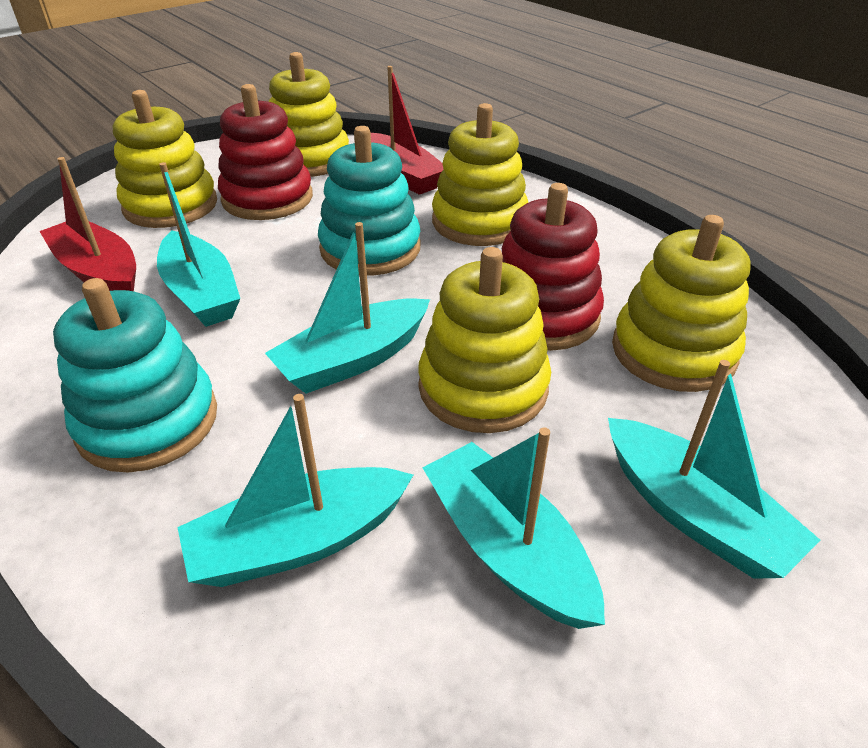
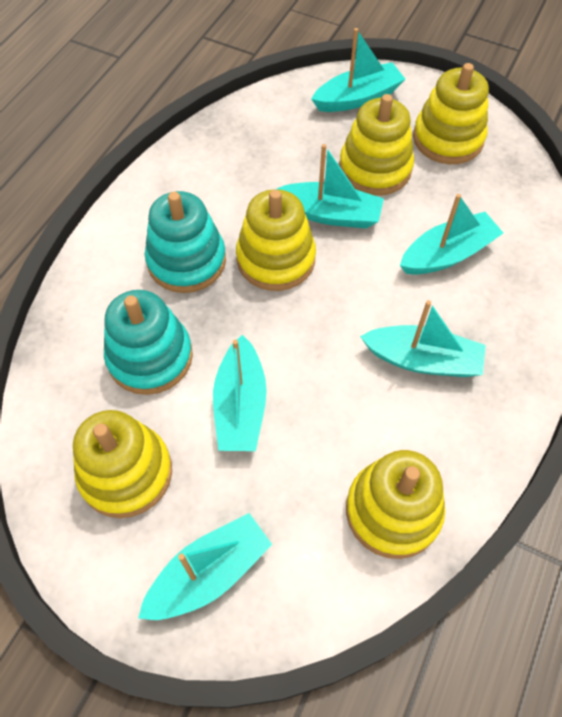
red boat: [39,157,136,291] [371,66,444,195] = 2 -> none = 0
red stacking toy: [218,84,313,220] [502,183,604,351] = 2 -> none = 0
turquoise boat: [157,162,240,327] [177,394,413,587] [265,222,430,394] [423,427,605,629] [608,360,820,579] = 5 -> [138,513,272,620] [213,335,267,451] [277,144,384,229] [311,28,405,112] [360,300,486,377] [400,194,503,275] = 6

